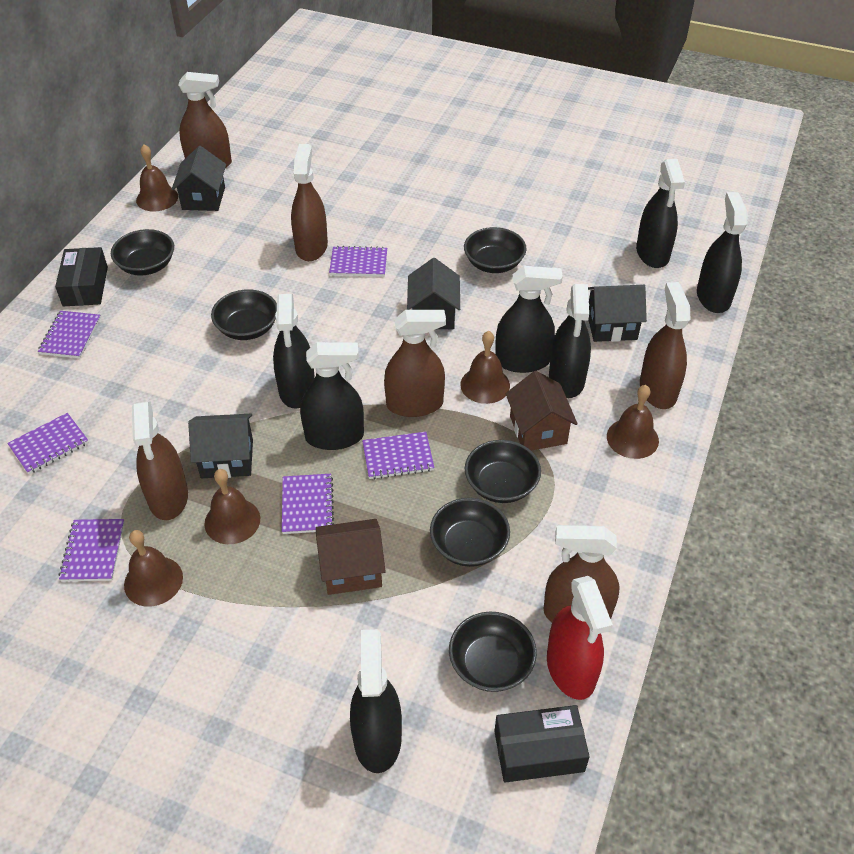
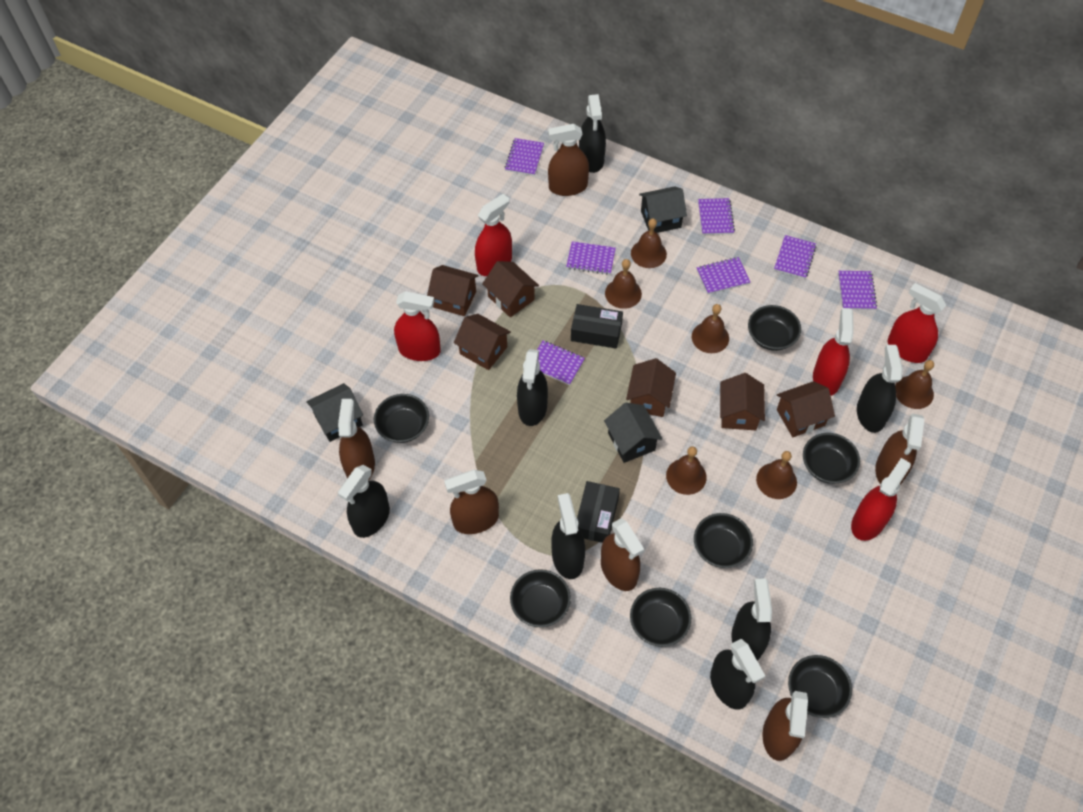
black bowl: [111,229,174,275] [211,289,277,340] [430,498,510,567] [449,612,537,692] [464,227,527,273] [465,440,541,503] = 6 -> [374,394,429,443] [510,569,571,627] [630,588,691,647] [694,513,753,568] [748,305,801,351] [788,655,852,718] [803,433,860,484] = 7
black house: [172,146,226,211] [188,414,253,478] [407,258,460,329] [588,285,647,342] = 4 -> [306,383,363,442] [604,403,663,463] [639,186,687,233] = 3
brown bell: [124,530,183,607] [136,144,178,211] [204,469,260,544] [460,331,510,404] [607,385,659,459] = 5 -> [605,259,642,309] [631,218,667,268] [666,446,707,495] [692,304,729,353] [756,451,797,499] [895,360,934,409] = 6
brown house: [316,519,386,595] [506,371,578,451] = 2 -> [427,265,479,316] [454,314,511,370] [482,261,539,317] [626,358,676,417] [720,373,765,430] [777,381,835,437] = 6
purple notebook: [7,413,89,474] [38,311,101,358] [59,519,125,581] [282,474,334,534] [329,246,387,277] [362,432,434,479] = 6 -> [505,138,544,176] [537,340,585,385] [566,241,616,275] [697,257,750,294] [698,198,735,235] [774,235,817,279] [838,271,877,310] = 7
red spray bottle: [547,576,613,700] = 1 -> [394,291,441,361] [475,194,512,276] [813,308,854,396] [851,458,911,541] [888,283,946,363] = 5

